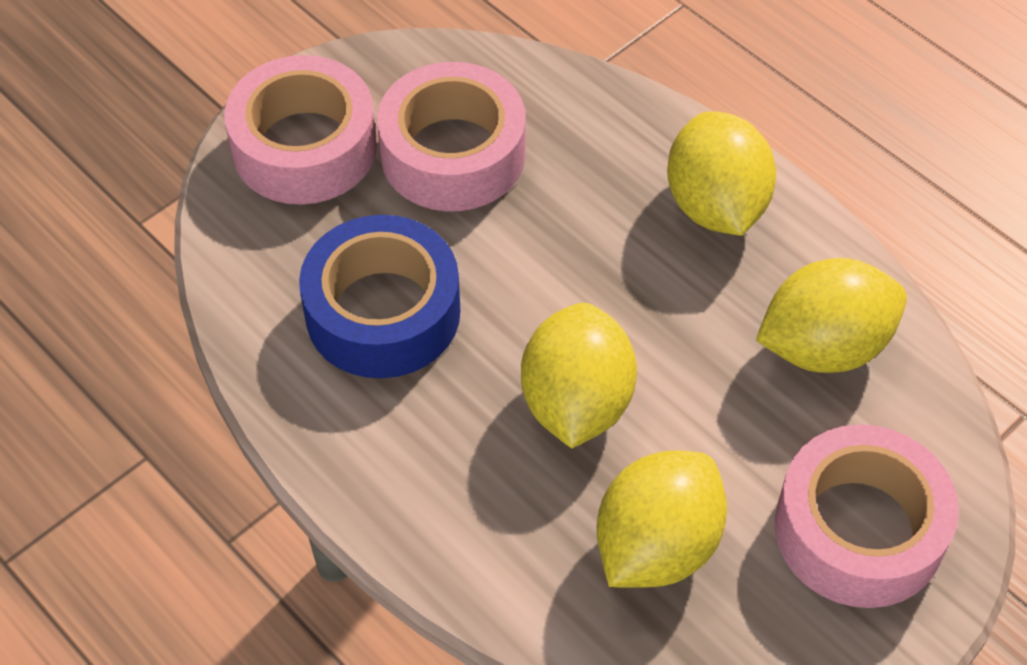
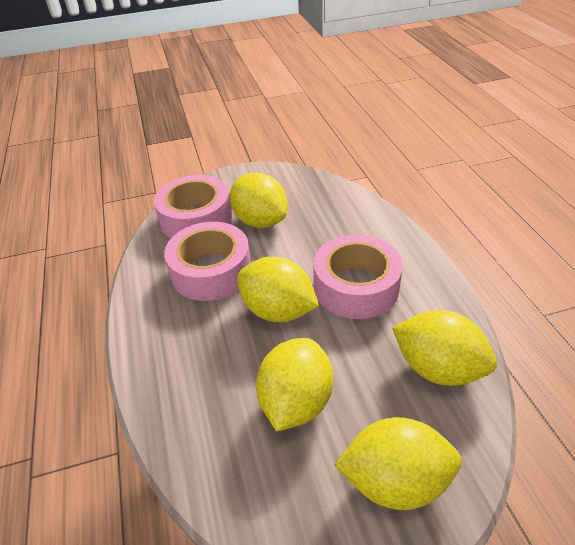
blue tape: [299,215,460,378] = 1 -> none = 0
yellow lemon: [521,303,637,448] [597,451,727,588] [667,111,776,236] [756,258,907,373] = 4 -> [230,173,287,228] [237,257,319,322] [256,338,333,432] [335,417,462,510] [392,310,497,386] = 5

